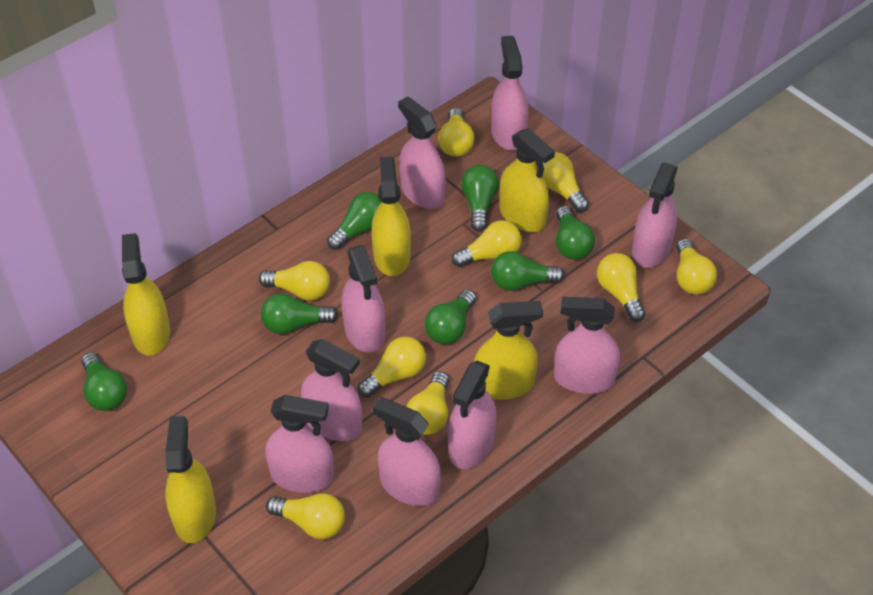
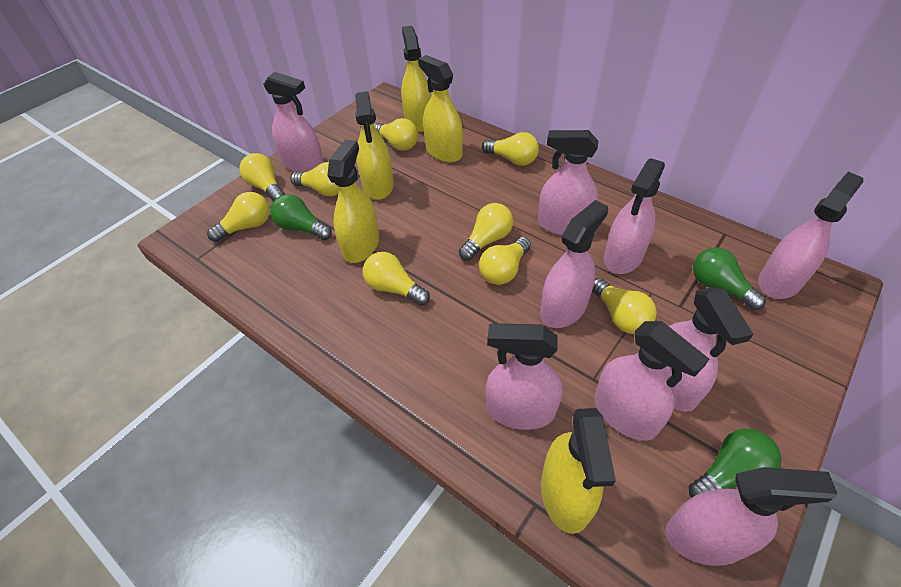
green light bulb: [82,352,127,411] [261,293,338,334] [327,192,381,250] [425,289,476,344] [461,165,499,231] [491,251,564,291] [556,206,595,260] = 7 -> [270,194,332,240] [689,429,782,498] [693,247,766,310] = 3

